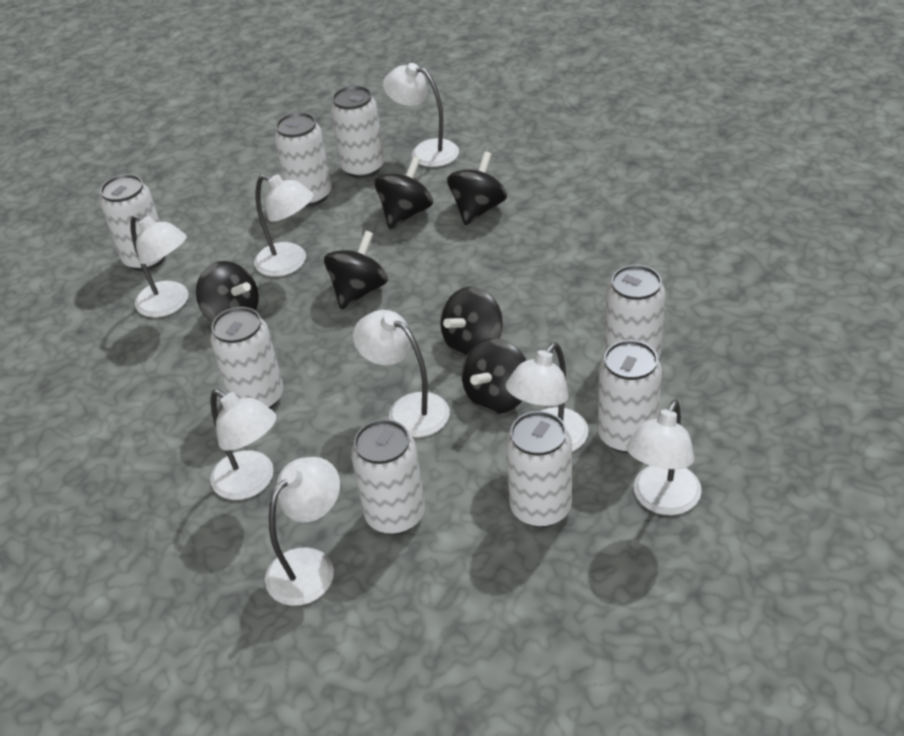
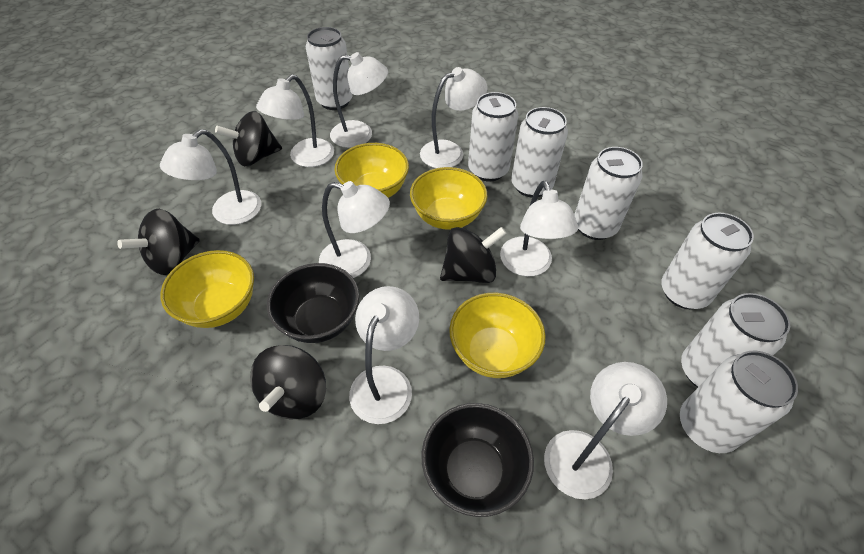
black bowl: none = 0 -> [267,263,360,343] [421,403,534,517] = 2
black spinning top: [196,261,259,322] [324,231,388,310] [374,156,433,229] [440,287,503,358] [447,151,507,225] [462,338,526,414] = 6 -> [117,209,200,275] [215,111,282,166] [250,345,326,420] [440,227,507,283] = 4
white can: [100,174,165,271] [210,307,283,409] [274,112,332,206] [331,86,384,178] [351,419,425,535] [506,411,572,527] [598,340,662,453] [605,265,665,360] = 8 -> [306,27,353,110] [468,92,518,182] [511,107,568,197] [574,147,643,240] [661,213,754,309] [680,351,798,453] [681,293,790,387] = 7
yellow bowl: none = 0 -> [161,250,254,328] [335,143,409,198] [410,167,487,230] [449,293,546,378] = 4

